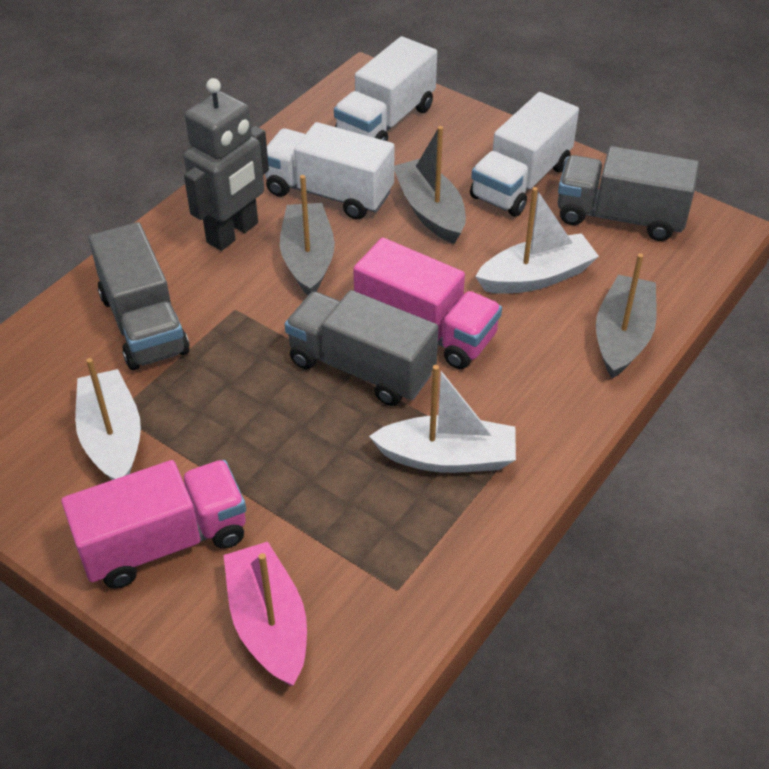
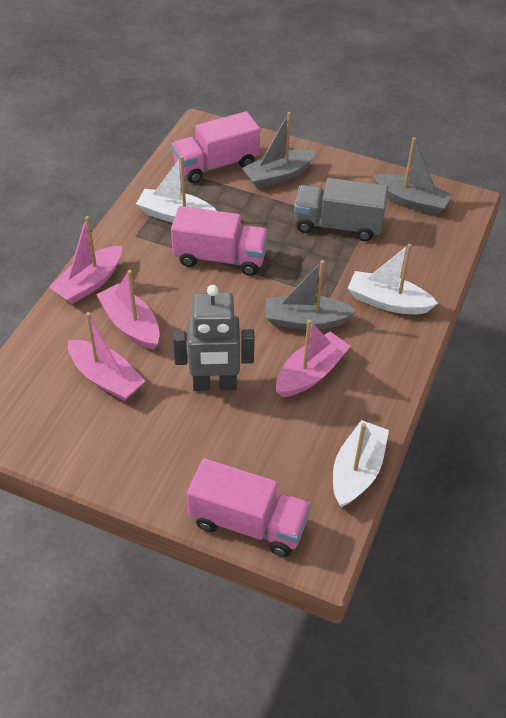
grey truck: [89,222,190,370] [285,290,438,406] [558,146,699,241] = 3 -> [294,178,388,241] = 1
pink boat: [224,542,307,686] = 1 -> [49,216,122,304] [68,312,145,401] [96,270,160,350] [276,319,350,397] = 4
pink truck: [61,460,246,589] [353,238,502,369] = 2 -> [171,206,268,276] [172,111,260,183] [187,458,311,557] = 3
white truck: [265,122,394,220] [334,36,437,141] [470,92,579,216] = 3 -> none = 0

